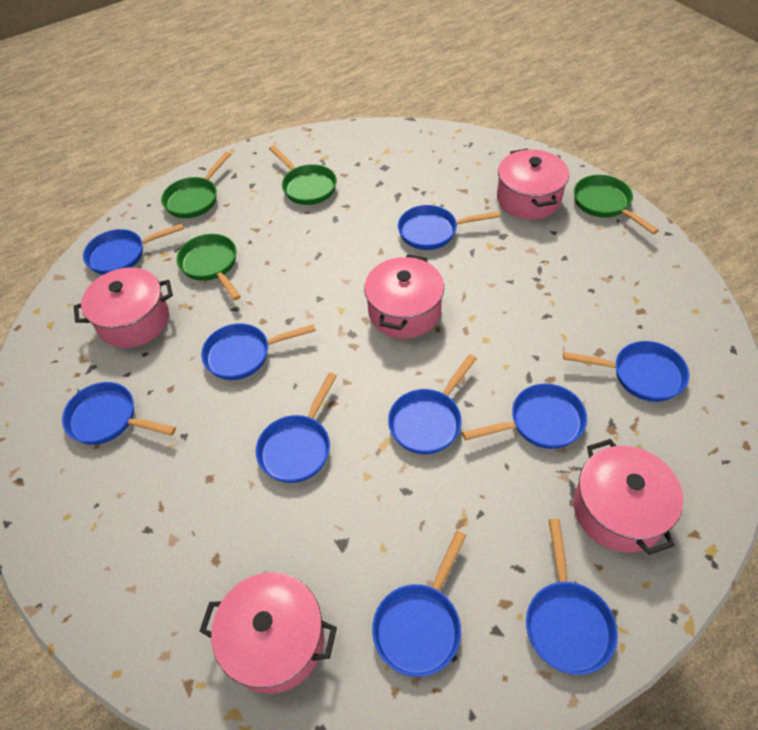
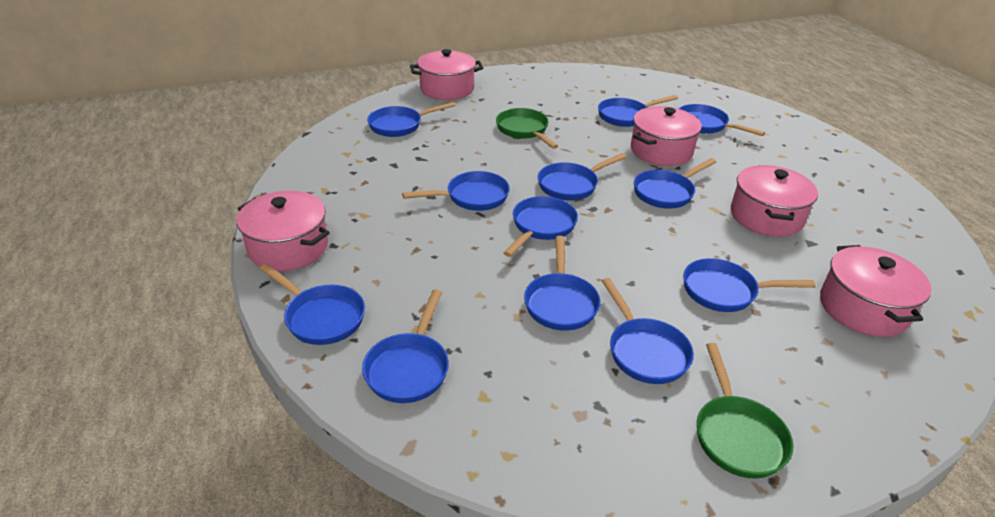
blue pan: [62,382,176,445] [83,224,184,275] [201,323,316,380] [256,372,337,483] [372,530,466,677] [388,354,477,454] [398,205,500,250] [462,384,587,449] [526,519,618,675] [563,341,689,402] = 10 -> [260,264,365,345] [362,290,449,403] [367,102,456,137] [402,171,510,211] [504,196,578,257] [524,236,600,331] [538,153,627,201] [598,95,678,127] [602,278,694,384] [634,158,716,208] [679,104,765,136] [683,258,816,312] = 12
green pan: [161,151,231,218] [177,234,241,301] [269,145,337,205] [574,175,659,234] = 4 -> [496,108,558,149] [697,343,794,479] = 2

